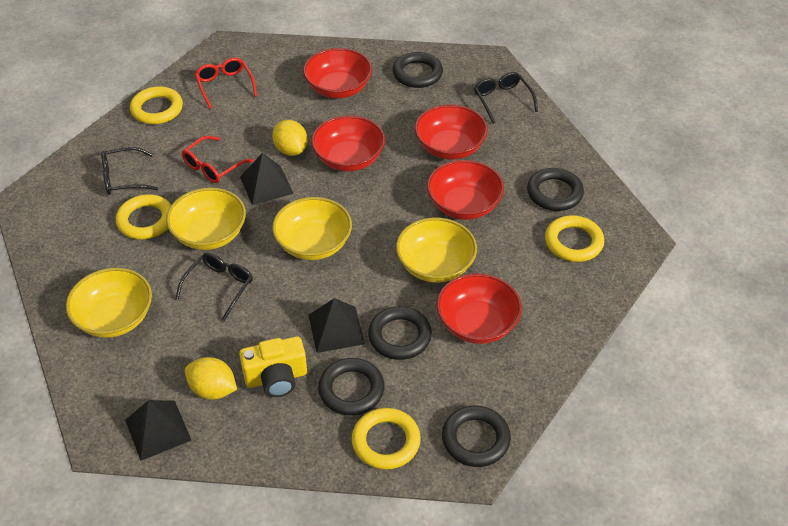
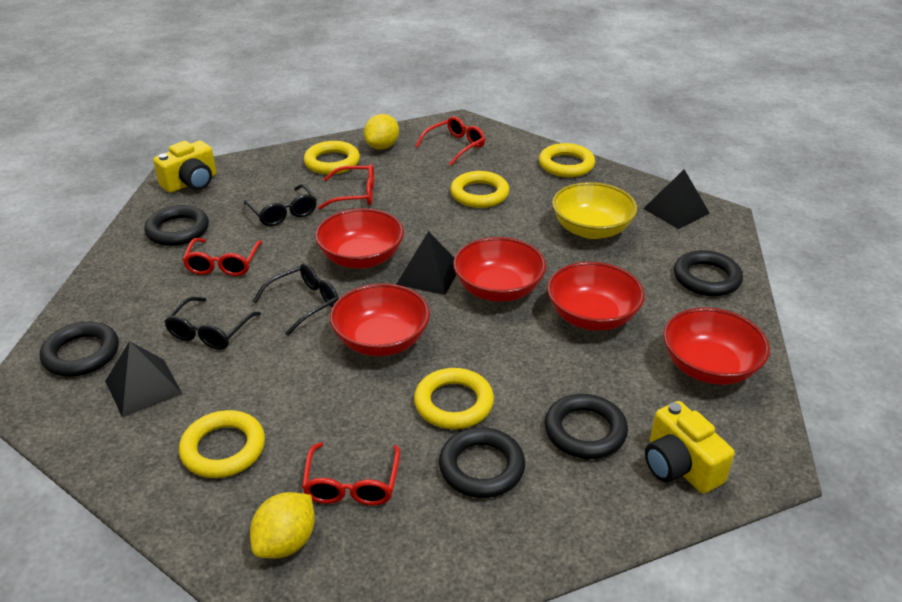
red glasses: [182,136,254,183] [195,57,257,109] = 2 -> [182,238,263,276] [302,442,400,506] [318,164,374,210] [415,116,485,166] = 4
yellow bowl: [66,268,152,338] [166,188,246,250] [272,197,352,260] [396,218,477,283] = 4 -> [552,182,637,239] = 1
yellow camera: [239,336,307,397] = 1 -> [153,141,216,193] [645,401,735,494] = 2
yellow ring: [116,194,171,239] [130,86,183,124] [352,408,421,470] [545,215,604,262] = 4 -> [179,410,265,478] [304,141,360,175] [414,368,494,429] [450,171,510,208] [539,143,595,177] = 5

